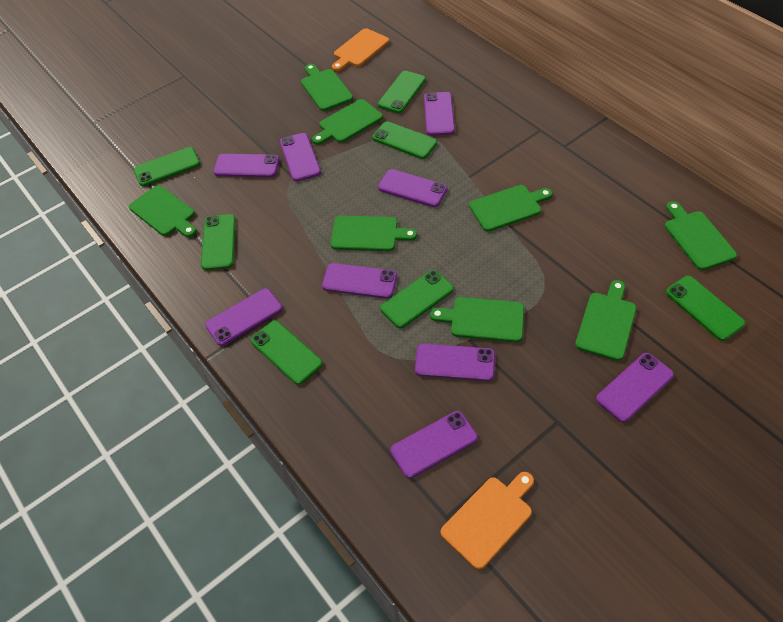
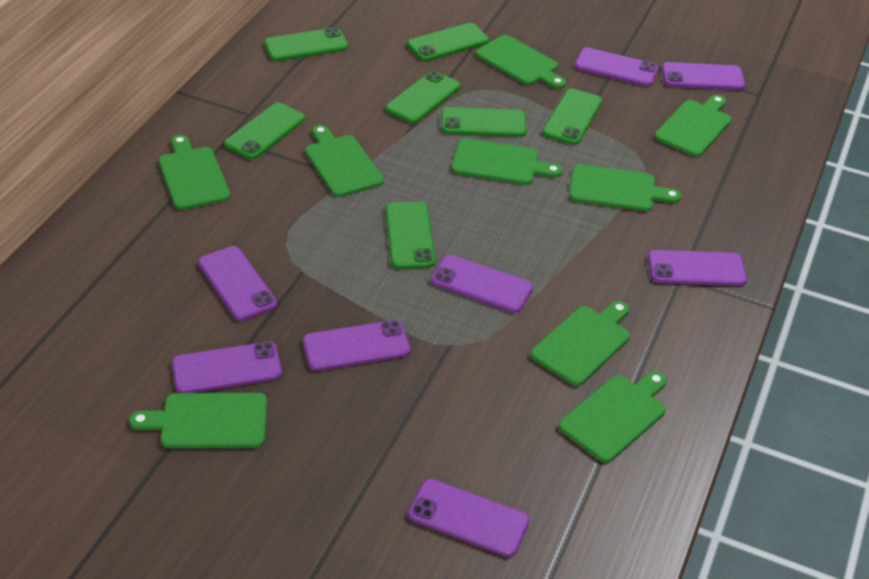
green cutting board: [129,185,197,237] [301,64,353,111] [312,99,383,145] [331,216,417,251] [430,297,524,342] [469,185,552,232] [575,280,637,361] [665,201,737,270] = 8 -> [129,393,267,448] [159,135,230,210] [305,125,384,197] [452,138,562,185] [475,35,566,89] [531,301,630,386] [559,371,667,463] [569,164,681,211] [654,95,731,157] = 9
orange cutting board: [332,28,389,71] [441,472,534,570] = 2 -> none = 0
purple phone: [205,288,283,346] [213,154,280,177] [280,133,321,181] [322,263,397,299] [378,169,447,207] [390,411,478,478] [415,344,495,381] [424,92,455,136] [596,353,674,422] = 9 -> [172,342,282,393] [198,246,277,321] [303,320,410,371] [408,479,530,557] [431,255,533,313] [575,47,659,86] [648,250,747,286] [662,62,745,90] = 8

